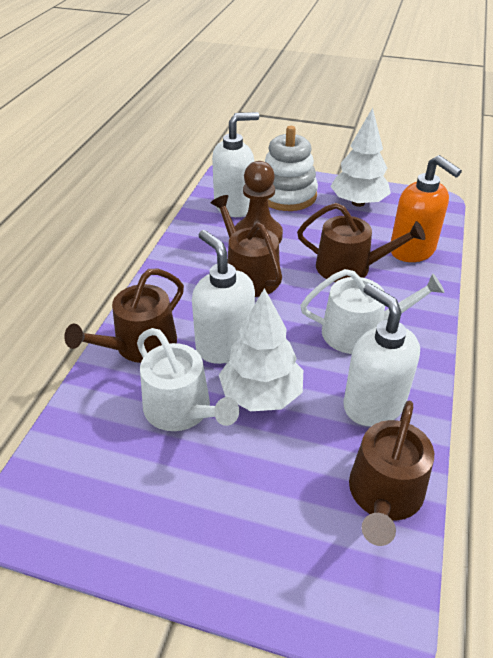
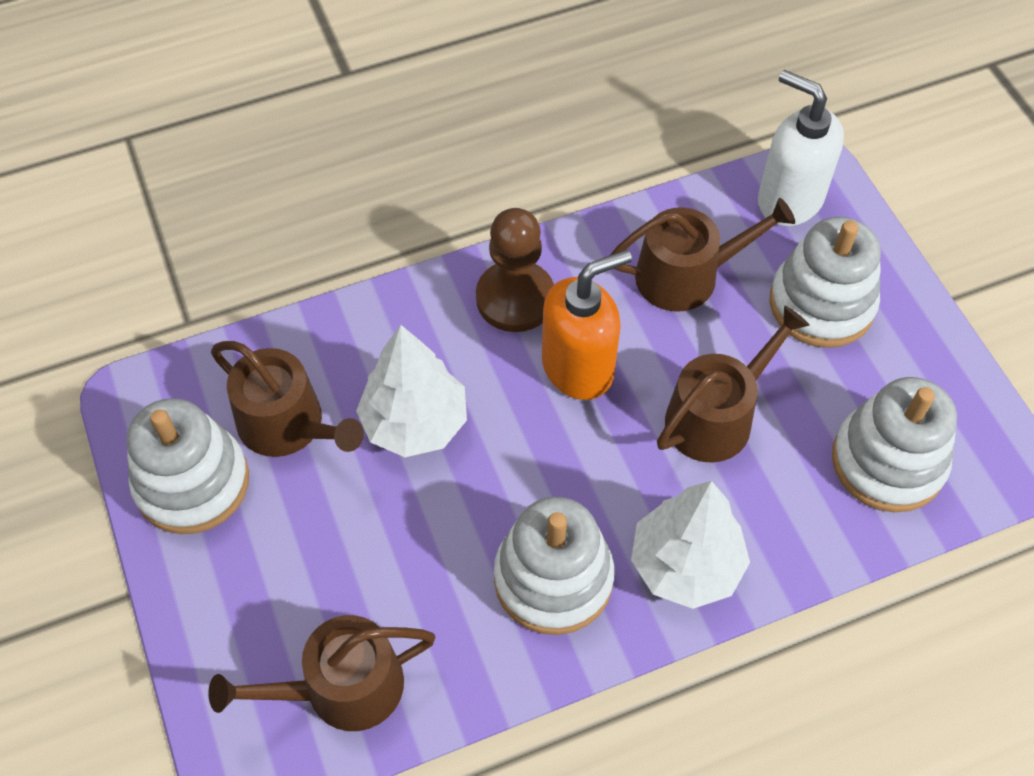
white soap dispenser: [192,230,255,364] [212,112,259,217] [344,283,420,426] = 3 -> [758,70,844,226] = 1
white stacking toy: [265,126,318,211] = 1 -> [127,398,249,534] [494,497,615,635] [769,217,881,348] [832,377,957,512] = 4
white watering can: [137,328,239,431] [300,269,445,354] = 2 -> none = 0

